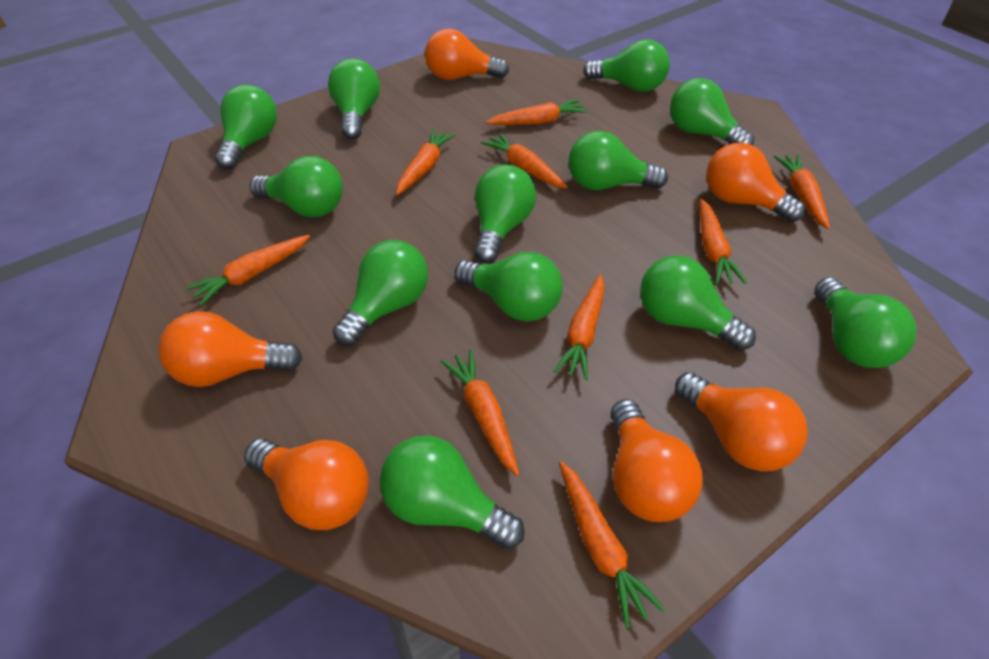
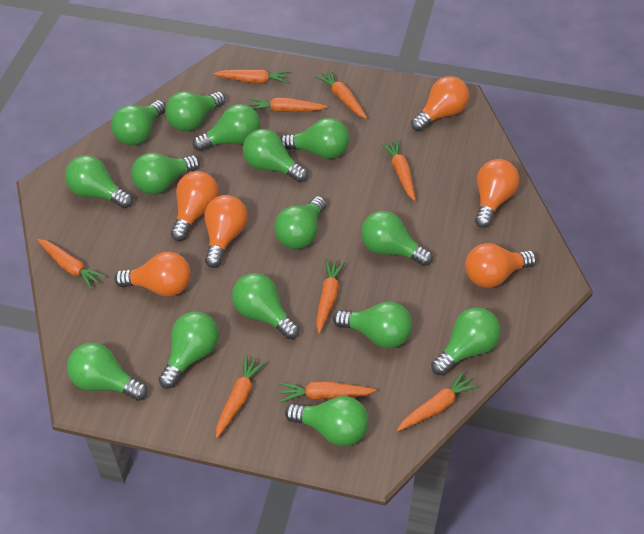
green light bulb: [215,84,277,169] [250,156,343,217] [328,58,380,139] [333,240,428,346] [380,436,525,549] [455,252,563,322] [474,164,536,263] [569,131,668,190] [583,39,670,92] [640,256,756,351] [670,78,754,145] [814,277,916,368] = 12 -> [65,155,133,209] [67,343,148,401] [111,100,166,146] [131,153,200,195] [158,311,219,389] [165,91,226,131] [193,104,260,151] [232,273,299,339] [243,129,308,182] [274,196,327,249] [280,118,349,159] [285,396,369,446] [333,301,412,348] [361,211,433,266] [431,307,501,376] = 15

